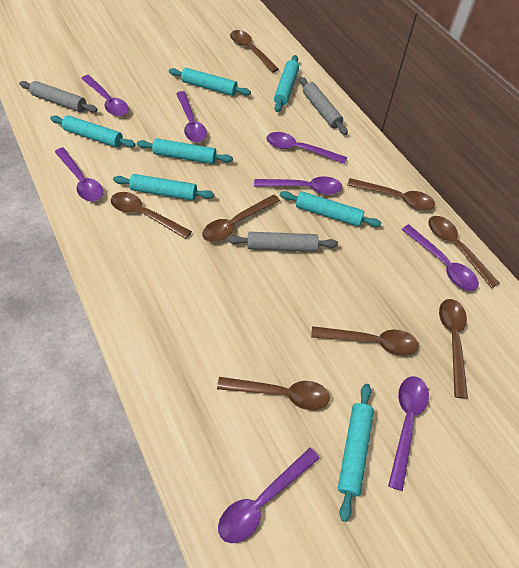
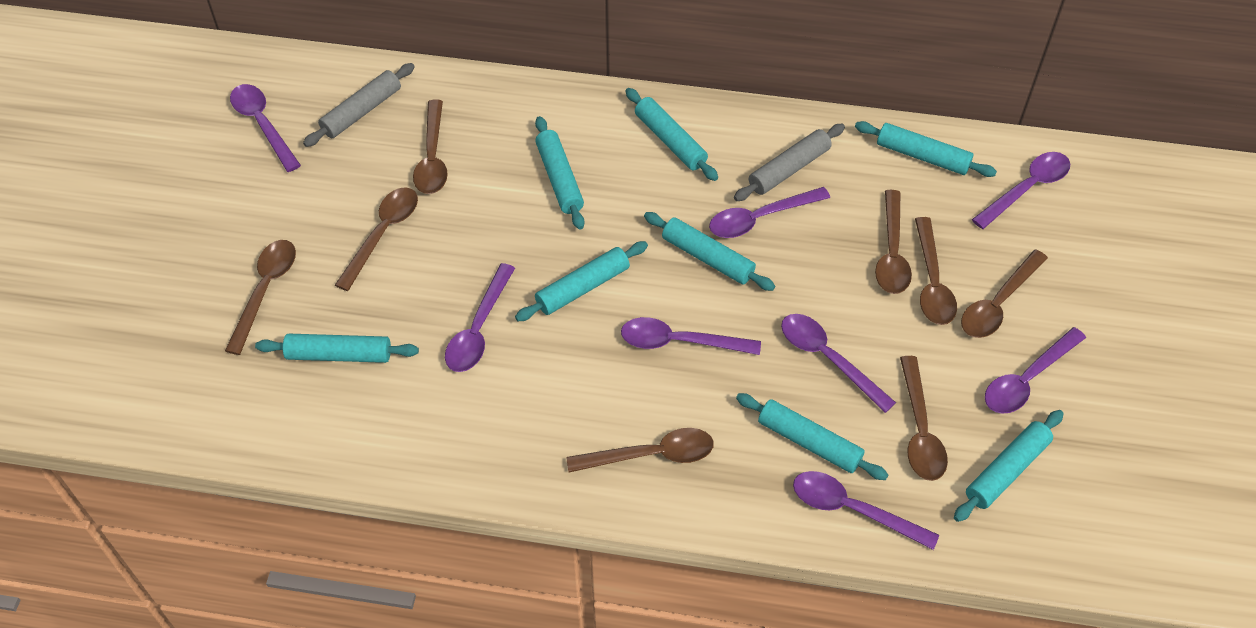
grey rolling pin: [19,81,98,113] [228,232,338,252] [299,77,348,135] = 3 -> [303,63,415,147] [734,124,845,201] = 2
turquoise rolling pin: [50,115,136,148] [113,174,214,201] [137,138,233,164] [169,68,251,96] [274,55,299,112] [280,191,381,227] [338,384,374,522] = 7 -> [255,334,419,363] [515,241,648,321] [535,116,585,229] [625,88,718,181] [644,212,775,291] [736,393,888,480] [855,121,997,177] [954,410,1064,522] = 8

